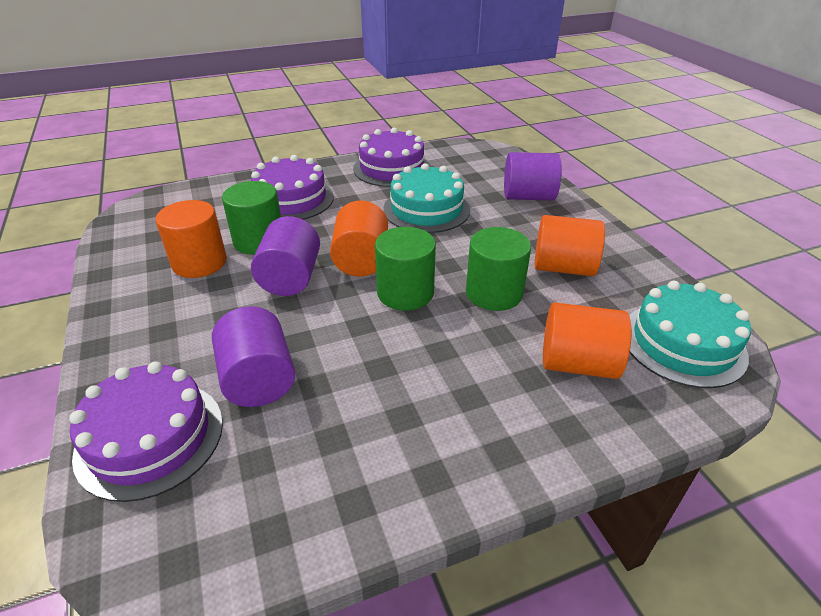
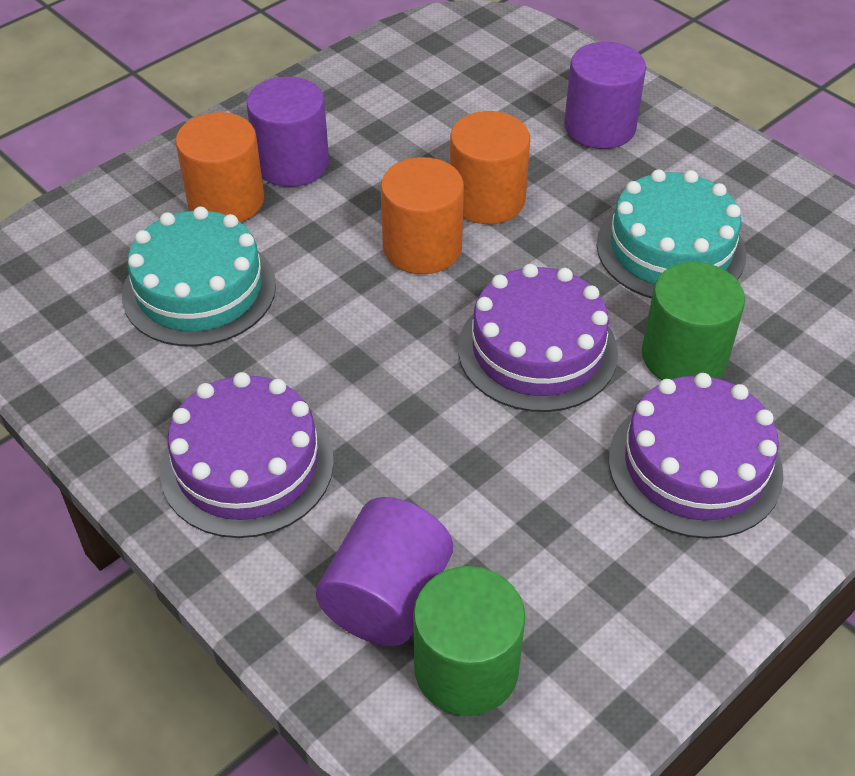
green cylinder: [222,181,281,255] [375,227,436,311] [466,227,531,311] = 3 -> [413,566,525,716] [642,262,745,380] = 2
orange cylinder: [155,200,227,278] [330,201,388,277] [535,215,605,276] [543,302,631,379] = 4 -> [175,112,264,222] [381,157,464,274] [450,111,530,224] = 3

